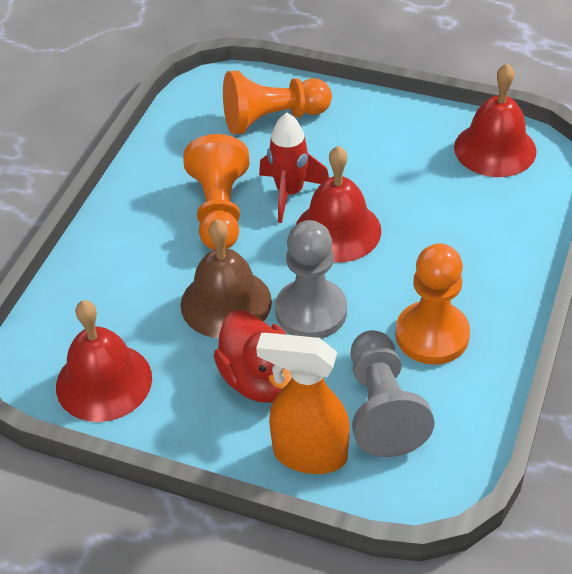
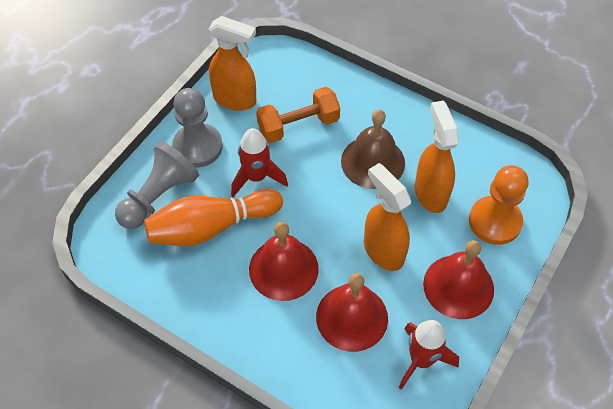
orange bowling pin: none = 0 -> [144,189,283,246] = 1
orange dumbbell: none = 0 -> [256,87,340,143] = 1
orange pawn: [183,134,250,250] [223,71,332,134] [396,243,470,365] = 3 -> [469,165,528,245] = 1
orange spray bottle: [256,333,350,474] = 1 -> [209,16,256,111] [364,163,411,271] [415,100,459,213] = 3
red duck: [214,310,292,403] = 1 -> none = 0
red rocket: [259,113,329,223] = 1 -> [231,128,288,197] [399,320,459,390] = 2

